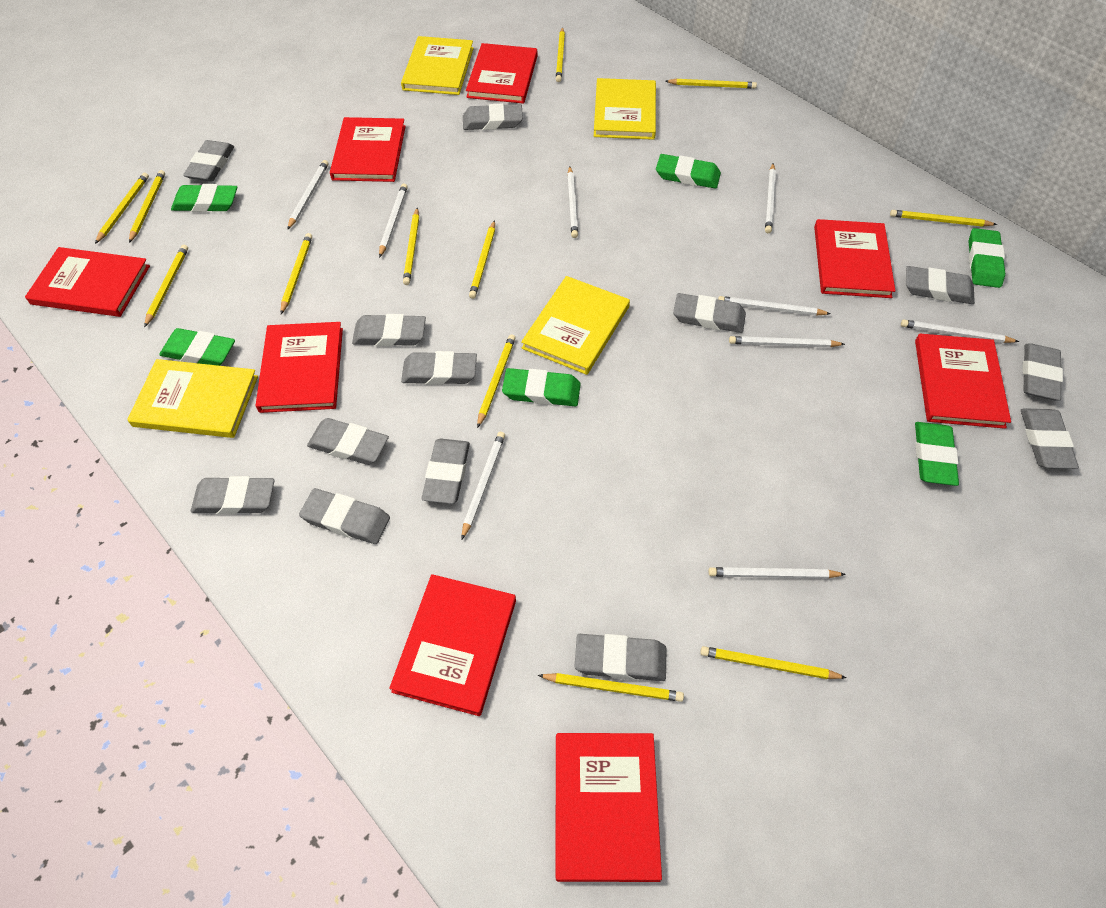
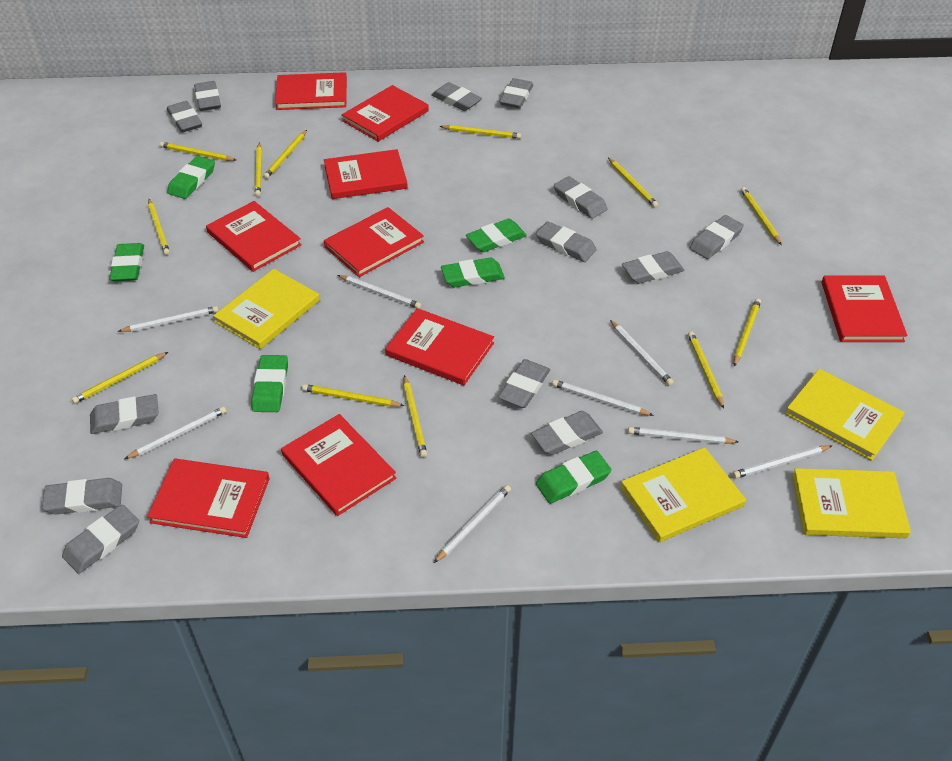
red book: [25,247,150,317] [255,322,343,413] [330,117,406,182] [389,574,516,716] [466,43,537,104] [556,733,662,882] [814,219,895,298] [915,334,1011,429] = 8 -> [147,459,270,538] [206,201,302,272] [275,72,347,110] [281,414,396,516] [324,149,408,199] [324,207,424,277] [342,85,429,142] [385,308,494,385] [822,275,907,342] = 9
white pencil: [287,160,329,230] [379,184,408,258] [462,432,505,539] [567,166,578,238] [708,567,846,579] [718,296,831,316] [729,336,845,348] [765,163,776,233] [901,319,1019,343] = 9 -> [117,306,219,332] [125,406,226,459] [338,275,421,309] [434,485,511,563] [552,380,654,416] [610,320,674,386] [628,427,738,444] [733,445,832,479] = 8

